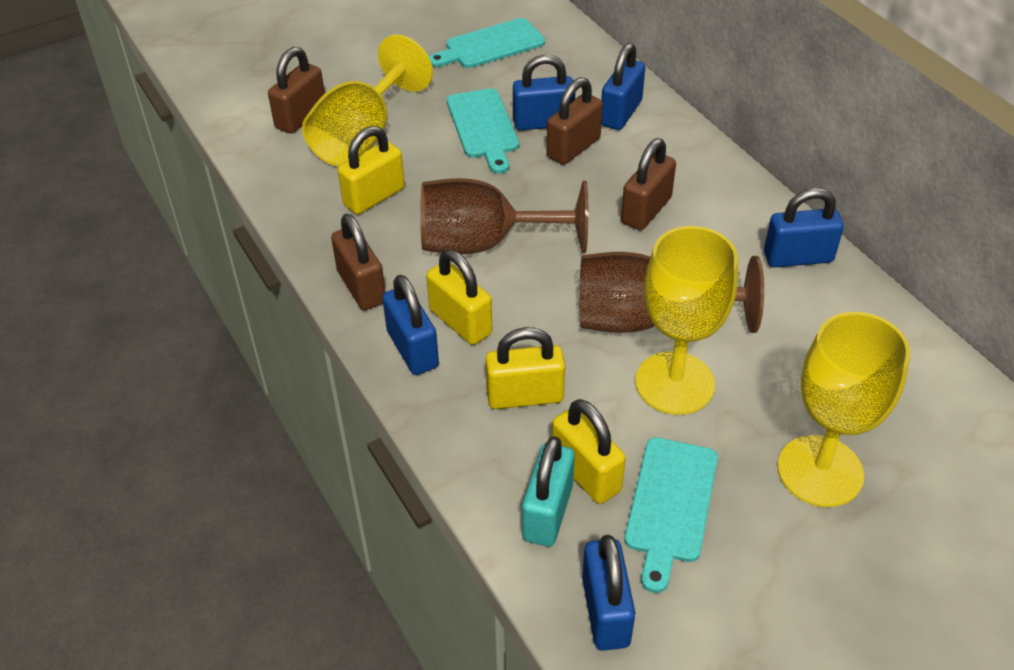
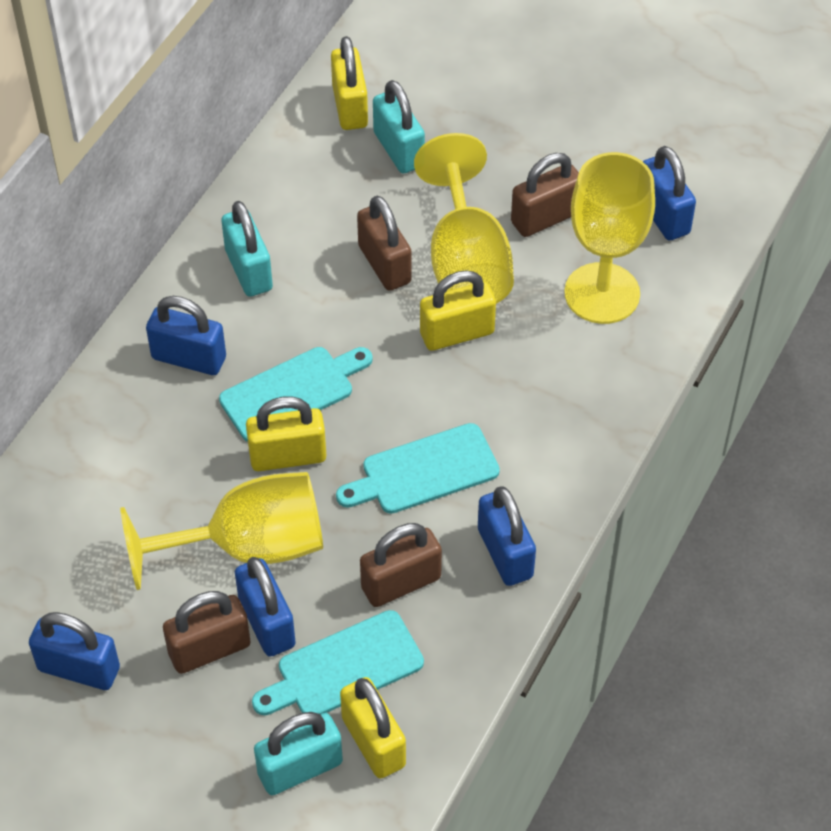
brown goblet: [420,178,588,254] [579,252,764,333] = 2 -> none = 0
turquoise padlock: [522,436,575,547] = 1 -> [221,201,273,297] [254,712,343,795] [373,80,425,174] = 3

